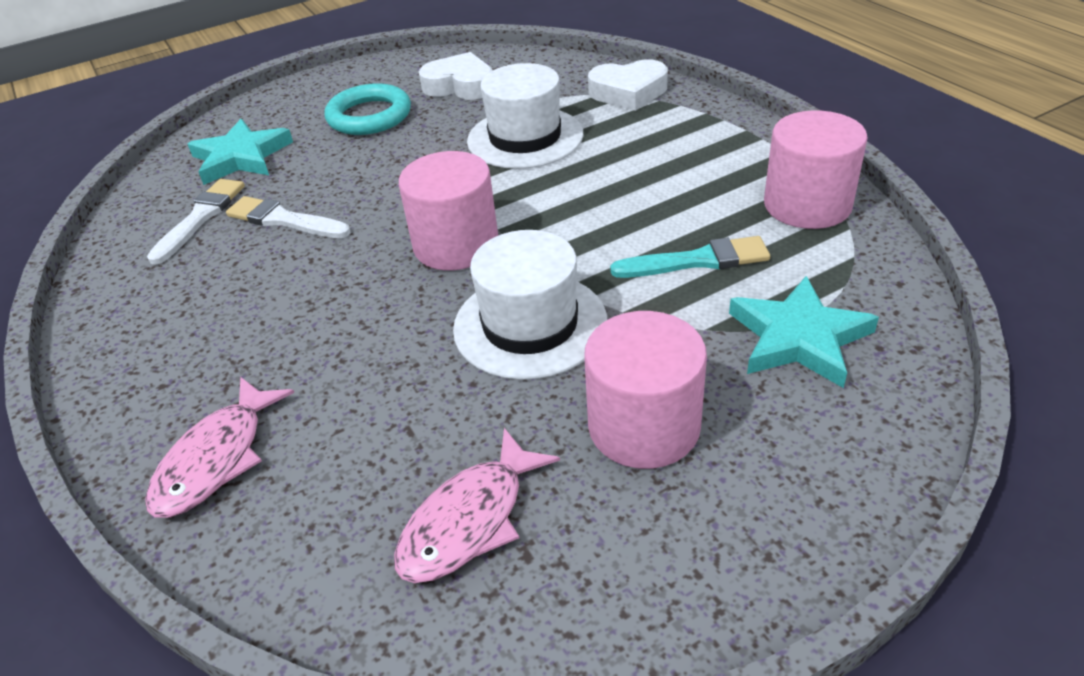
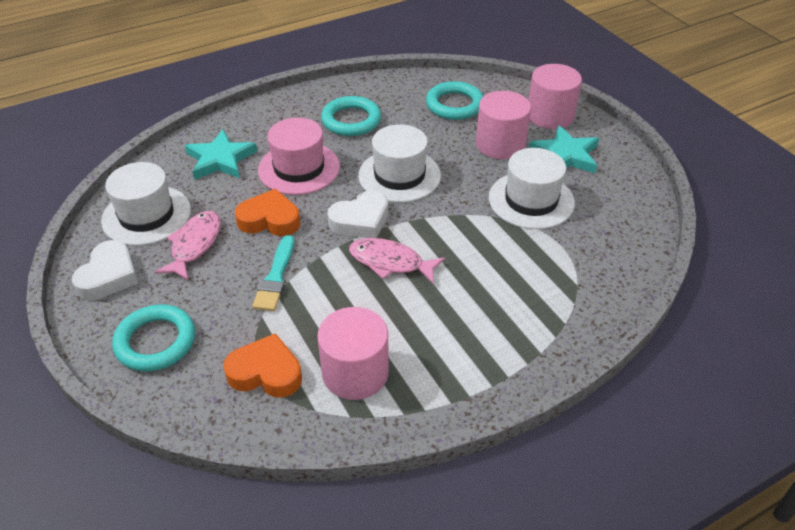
orange heart: none = 0 -> [223,333,302,398] [235,189,300,236] = 2
pink hat: none = 0 -> [258,118,340,195] = 1
turquoise ring: [324,83,411,135] = 1 -> [112,305,195,371] [321,96,381,136] [426,81,484,120] = 3
white brush: [147,179,245,265] [226,196,351,238] = 2 -> none = 0
white hat: [453,230,607,380] [467,63,583,169] = 2 -> [101,162,191,246] [358,124,441,203] [489,148,575,229] = 3

